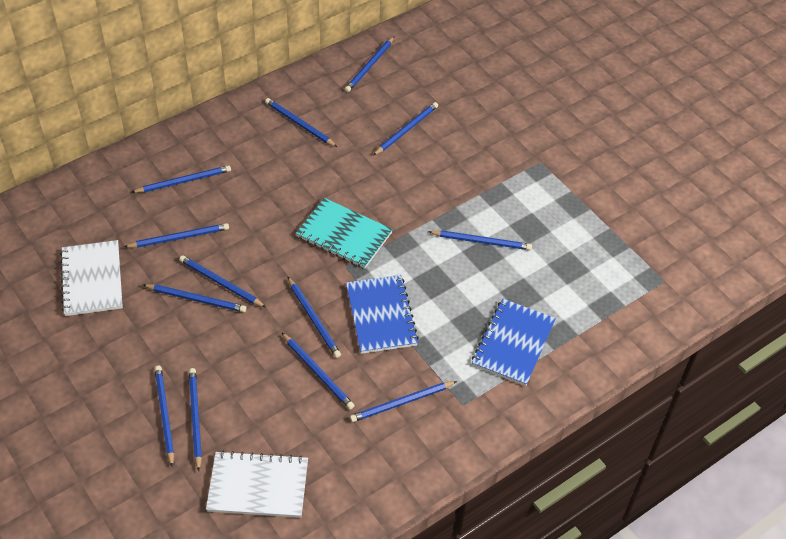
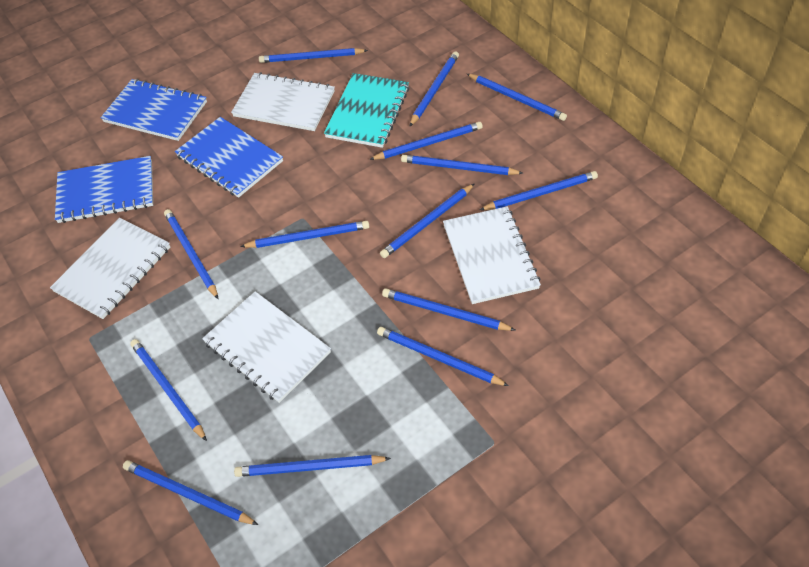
blue notebook: [346,275,419,354] [472,299,556,386] = 2 -> [55,156,153,223] [101,79,207,141] [175,117,283,198] = 3
blue pencil: [124,223,229,248] [131,165,231,193] [143,284,246,312] [154,366,174,467] [179,255,266,307] [189,368,202,471] [265,98,337,147] [282,333,355,410] [288,277,341,358] [345,36,395,92] [350,381,457,422] [373,102,438,156] [428,230,532,250] = 13 -> [123,460,258,525] [130,339,207,441] [164,209,218,299] [234,455,391,477] [240,221,369,248] [259,48,368,63] [369,122,483,160] [377,327,509,386] [380,184,474,258] [382,288,515,331] [401,155,523,175] [410,51,459,126] [467,74,567,121] [480,171,598,210] = 14
white notebook: [60,240,123,316] [206,451,308,518] = 2 -> [50,218,170,319] [202,291,331,403] [231,72,335,131] [443,206,541,304] = 4

